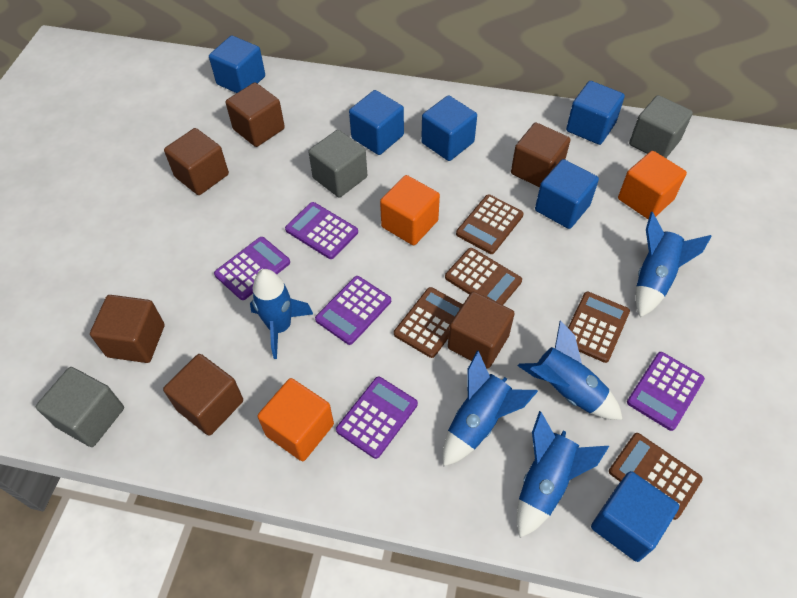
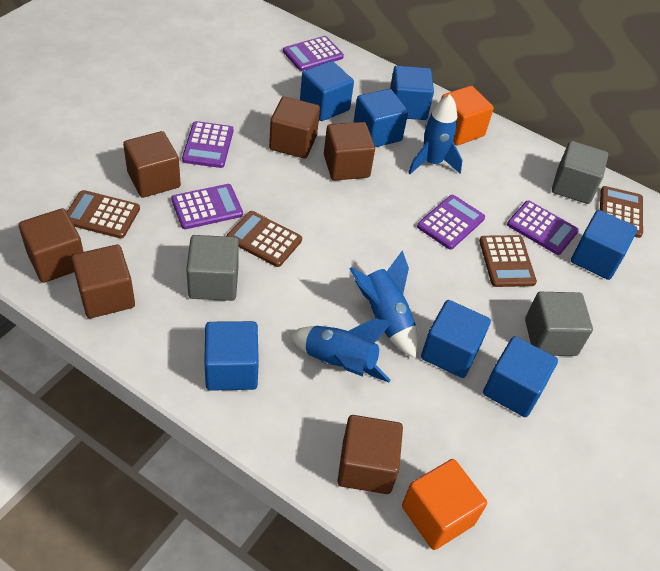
blue cube: [209,36,265,93] [349,90,404,155] [421,95,477,161] [535,159,599,229] [566,81,625,145] [591,471,679,562] = 6 -> [204,321,259,391] [300,61,354,121] [353,89,408,147] [390,66,434,120] [421,300,491,378] [483,336,558,417] [571,210,637,280] = 7
blue rocket: [250,269,313,359] [443,350,538,467] [517,411,609,538] [518,321,623,420] [636,212,712,317] = 5 -> [290,319,393,383] [349,250,418,359] [408,94,462,174] = 3
brown calculator: [394,287,463,358] [445,248,522,305] [456,194,524,254] [568,292,630,363] [609,433,703,520] = 5 -> [67,190,140,238] [226,211,302,267] [479,235,537,287] [600,186,643,238] = 4
orange cube: [258,378,334,461] [380,175,440,246] [618,151,687,219] = 3 -> [402,459,487,550] [441,86,494,146] = 2

